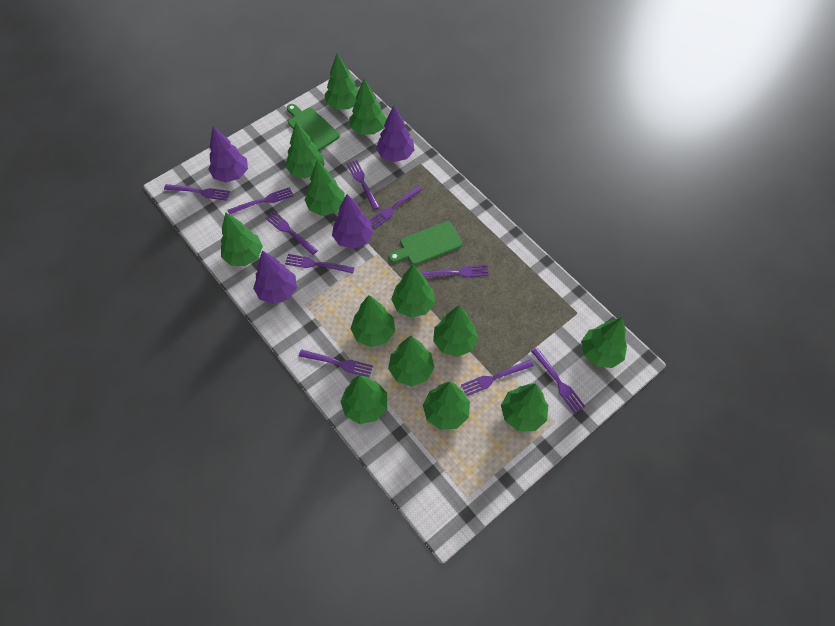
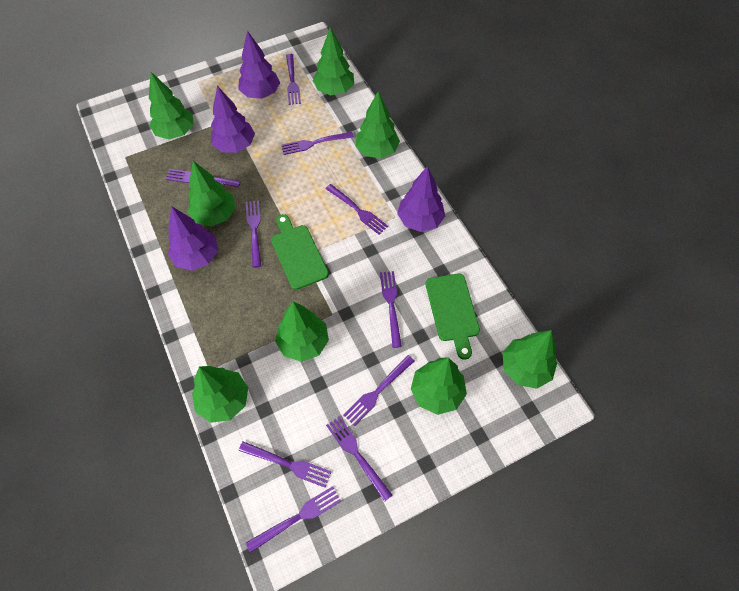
green tree: [221,212,263,266] [285,122,325,178] [305,160,345,216] [324,53,359,110] [340,375,387,424] [349,79,387,135] [351,295,395,347] [388,335,435,386] [391,265,435,318] [423,382,470,430] [433,305,478,357] [501,384,548,431] [581,317,627,368] = 13 -> [149,72,194,139] [188,161,236,226] [192,366,248,423] [275,302,329,362] [313,27,354,95] [356,91,400,159] [411,358,467,415] [503,330,557,389] = 8

